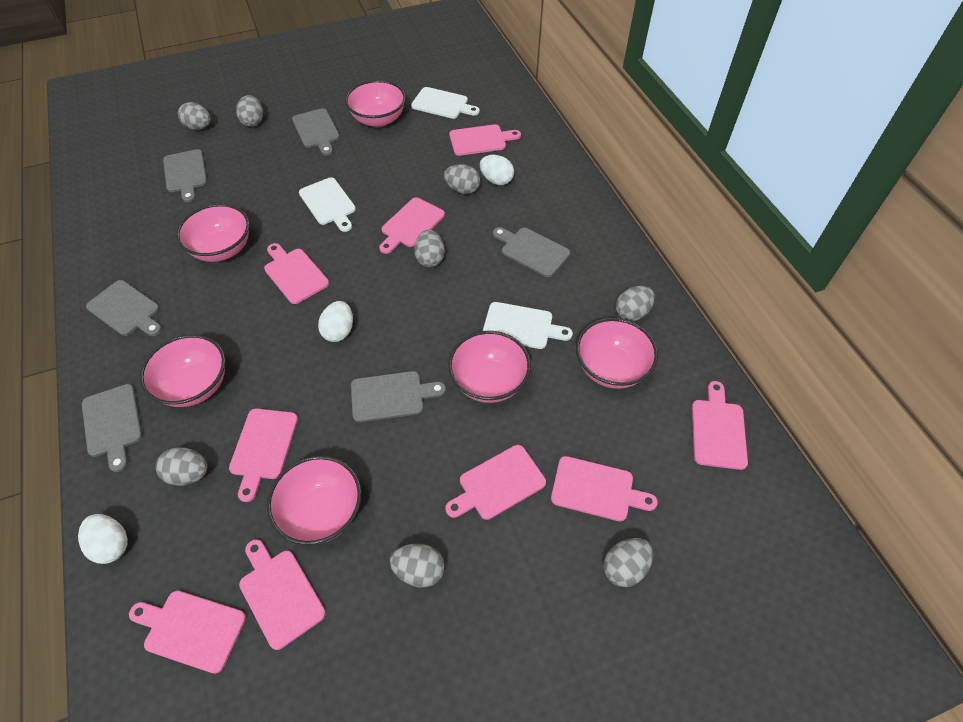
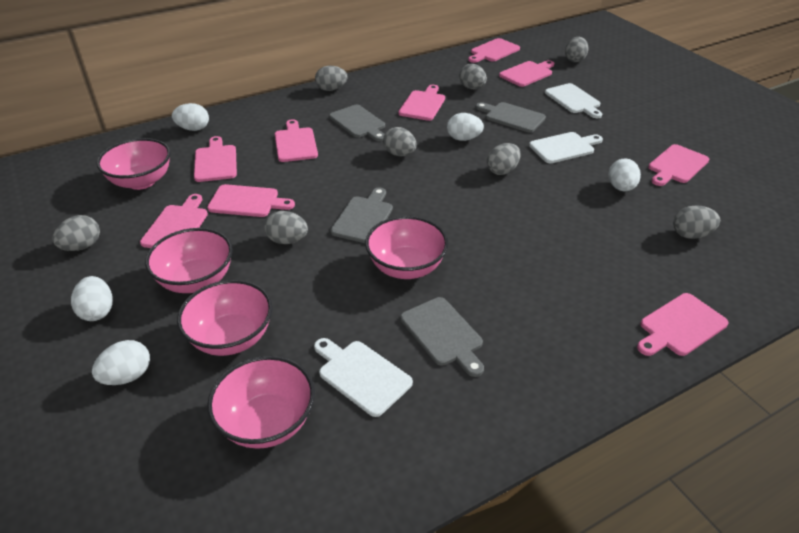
grey cutting board: [82,384,142,472] [86,280,162,336] [163,149,207,202] [292,108,340,156] [351,371,446,422] [493,227,570,277] = 6 -> [329,105,385,141] [330,187,393,243] [400,297,484,377] [476,102,546,133] = 4
pink bowl: [140,334,225,407] [176,204,249,262] [267,456,361,545] [345,80,406,127] [448,331,531,403] [576,318,658,389] = 6 -> [97,138,171,190] [145,228,233,293] [177,280,273,356] [207,356,315,449] [365,216,448,279] = 5
white egg: [78,514,128,564] [318,301,353,342] [480,155,514,185] = 3 -> [71,276,113,321] [92,340,150,385] [172,103,209,131] [447,113,484,141] [608,159,641,191] = 5

